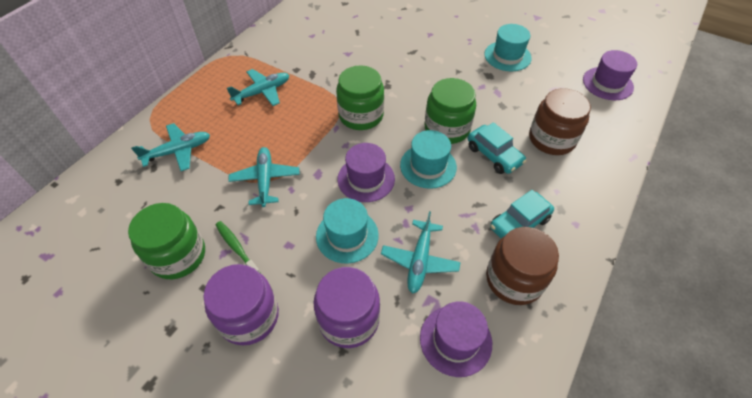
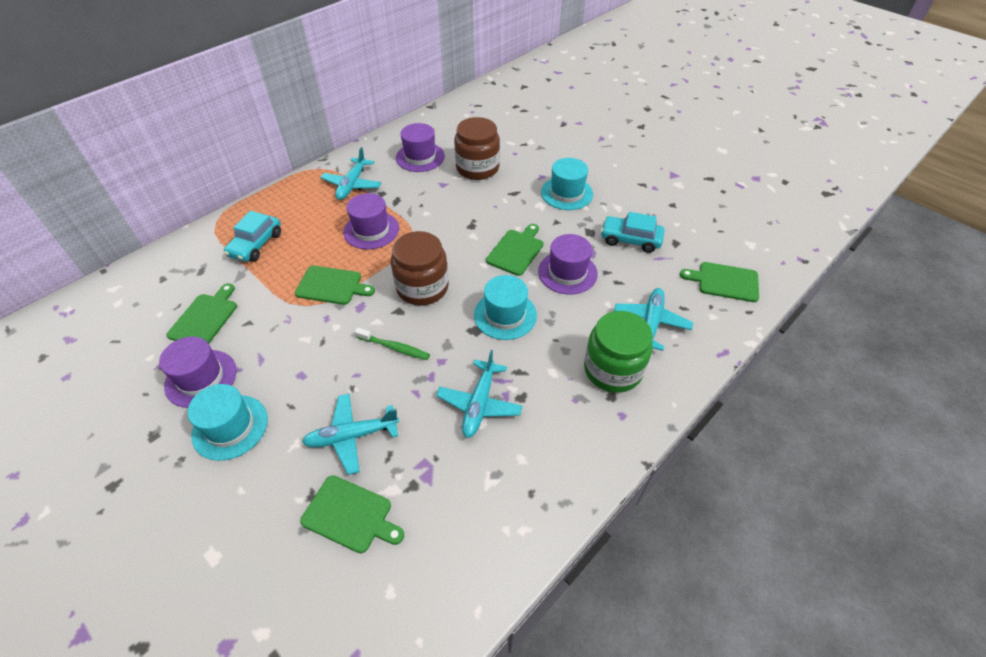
green cutting board: none = 0 -> [166,283,237,344] [295,266,375,305] [300,475,404,553] [486,224,543,276] [680,262,759,302] = 5
green jar: [128,203,205,279] [336,65,384,130] [425,78,476,144] = 3 -> [584,311,653,393] = 1
purple hat: [337,143,395,202] [420,301,492,377] [583,50,637,100] = 3 -> [159,336,237,408] [343,193,399,249] [396,123,445,172] [538,234,598,295] = 4
purple jar: [203,264,279,345] [313,267,380,348] = 2 -> none = 0

